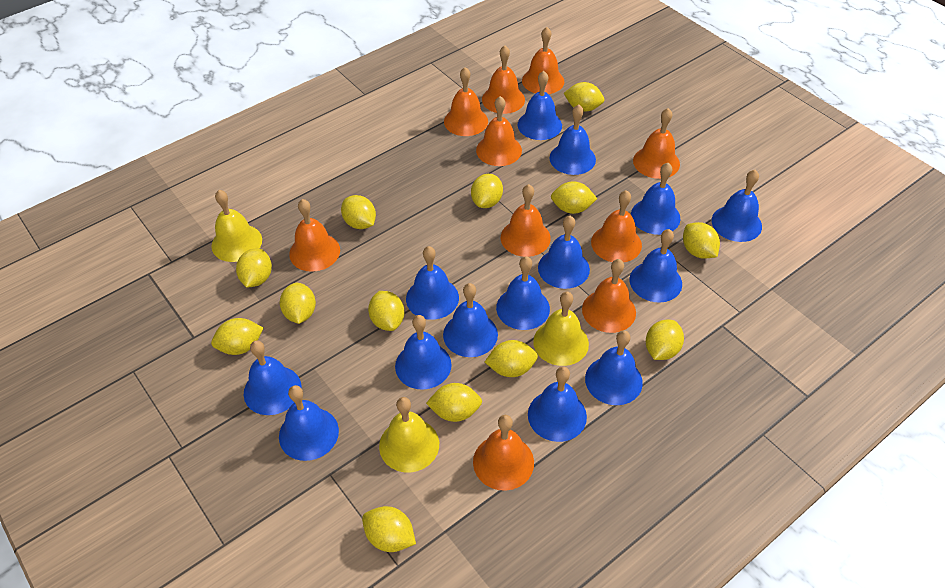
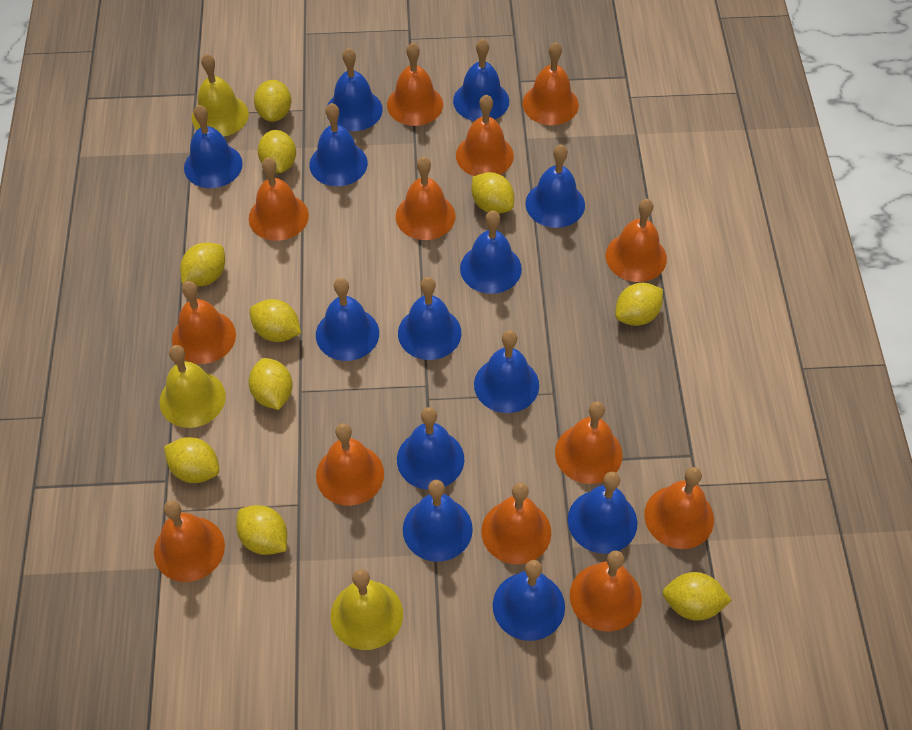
blue bell: [244,340,302,415] [279,385,339,461] [395,315,452,390] [406,246,459,320] [443,283,498,357] [496,256,550,330] [518,71,562,140] [528,366,587,442] [538,216,590,289] [549,104,596,175] [585,330,643,405] [630,229,682,303] [631,163,680,235] [712,170,762,242] = 14 -> [184,105,243,188] [309,103,368,187] [316,278,379,361] [327,48,383,131] [397,407,464,490] [398,277,461,360] [403,480,473,562] [453,39,509,121] [460,211,522,294] [474,330,539,413] [493,560,565,641] [526,144,585,228] [568,472,637,554] = 13
orange bell: [289,199,340,272] [444,67,488,136] [473,415,534,491] [476,96,522,166] [482,45,525,114] [501,184,551,257] [522,27,564,94] [582,259,636,333] [591,190,642,262] [633,108,680,179] = 10 -> [154,500,225,582] [172,281,236,364] [249,157,309,241] [316,423,384,506] [387,43,443,126] [396,157,456,240] [456,95,514,176] [481,482,551,564] [522,42,579,125] [555,401,622,484] [570,550,642,632] [606,199,667,282] [644,467,714,549] = 13
yellow lemon: [211,318,263,355] [236,248,272,288] [280,283,316,324] [341,195,376,229] [362,506,416,552] [368,291,405,331] [426,383,482,422] [471,174,503,208] [485,340,538,377] [551,181,597,214] [564,82,604,112] [646,320,684,360] [683,222,720,259] = 13 -> [164,437,219,483] [180,242,225,286] [236,505,287,555] [249,358,293,410] [250,299,301,342] [254,80,291,122] [258,130,296,173] [472,172,514,214] [615,283,663,326] [662,572,732,621] = 10

